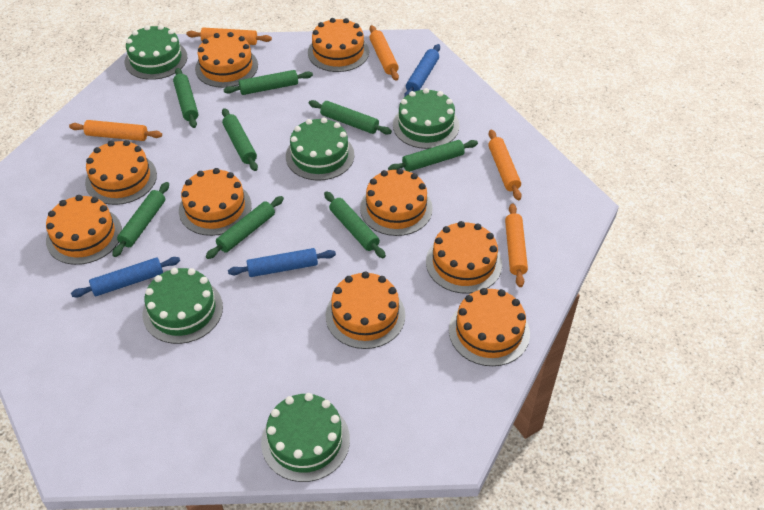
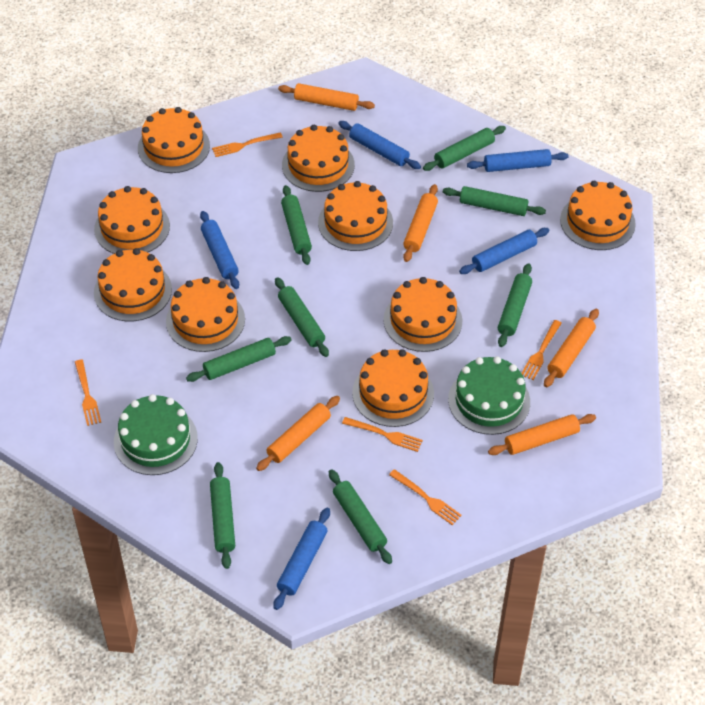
blue rolling pin: [71,257,180,297] [228,248,336,277] [404,44,440,97] = 3 -> [200,211,239,289] [273,508,330,610] [338,121,421,169] [459,228,549,274] [467,149,569,172] = 5
green cake: [125,25,187,80] [143,268,223,344] [261,393,350,482] [286,118,354,181] [393,88,459,149] = 5 -> [114,394,198,475] [448,356,530,435] = 2
orange fork: none = 0 -> [75,360,101,426] [212,132,283,157] [342,417,423,452] [389,469,462,525] [522,320,562,380] = 5

